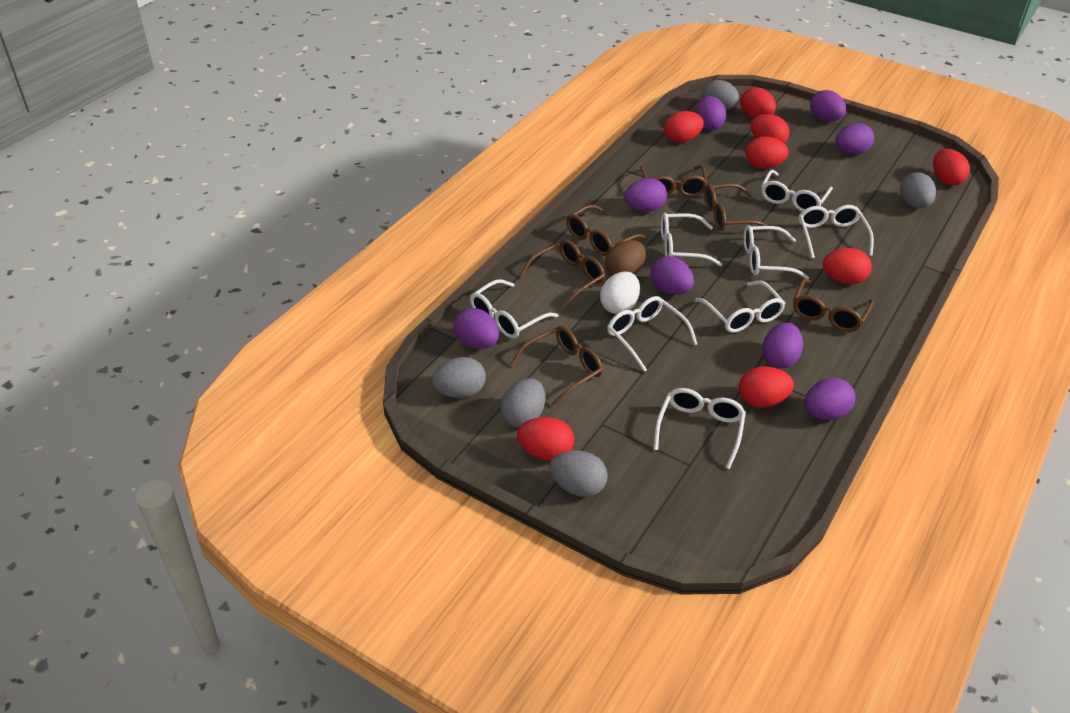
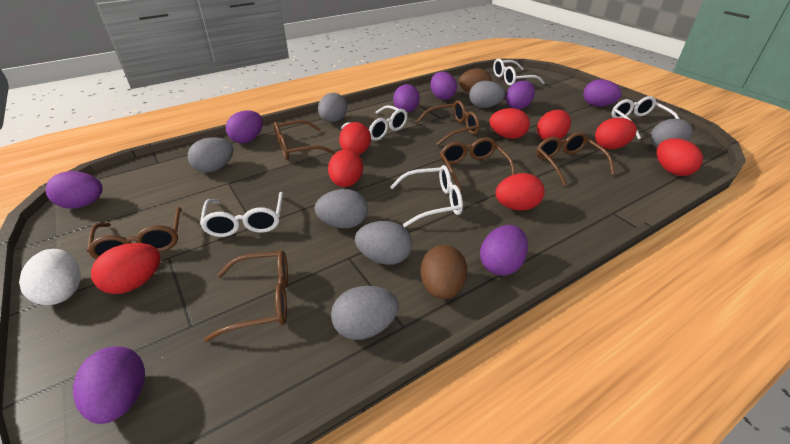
brown egg: [605,240,646,276] = 1 -> [421,245,467,299] [459,68,492,93] = 2
grey egg: [432,357,486,398] [501,378,545,428] [549,450,608,497] [702,80,740,110] [900,172,936,208] = 5 -> [188,137,233,173] [314,189,368,228] [318,93,347,122] [331,286,399,340] [355,221,412,265] [469,81,505,108] [650,119,692,148] = 7
white glasses: [470,279,558,339] [607,296,697,372] [654,388,746,469] [661,213,722,266] [695,281,785,333] [744,225,809,279] [761,170,833,211] [799,205,874,258] = 8 -> [200,192,283,237] [341,105,408,141] [390,165,463,227] [493,59,545,86] [612,96,680,139] = 5

